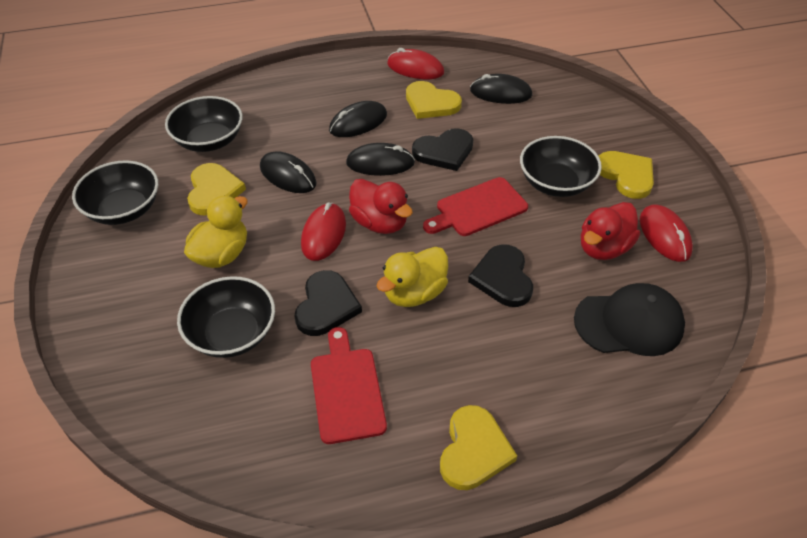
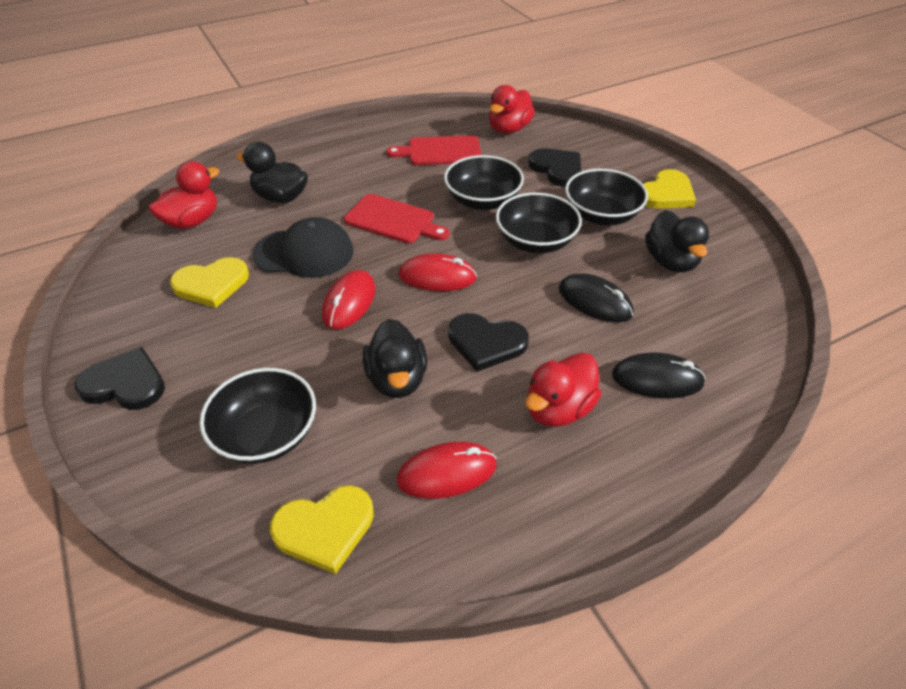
black duck: none = 0 -> [236,142,308,203] [363,319,427,398] [645,210,709,273] = 3
black mouse: [260,151,317,193] [329,101,387,137] [346,143,415,176] [470,74,532,104] = 4 -> [559,273,634,322] [612,353,706,398] = 2
red duck: [349,179,413,234] [581,202,640,260] = 2 -> [149,161,220,229] [489,85,535,134] [525,353,601,427] = 3
yellow duck: [184,196,248,268] [377,247,448,307] = 2 -> none = 0
yellow heart: [187,163,246,216] [406,81,462,119] [440,405,517,490] [599,151,654,199] = 4 -> [170,257,249,308] [270,485,374,574] [643,169,696,209] = 3

